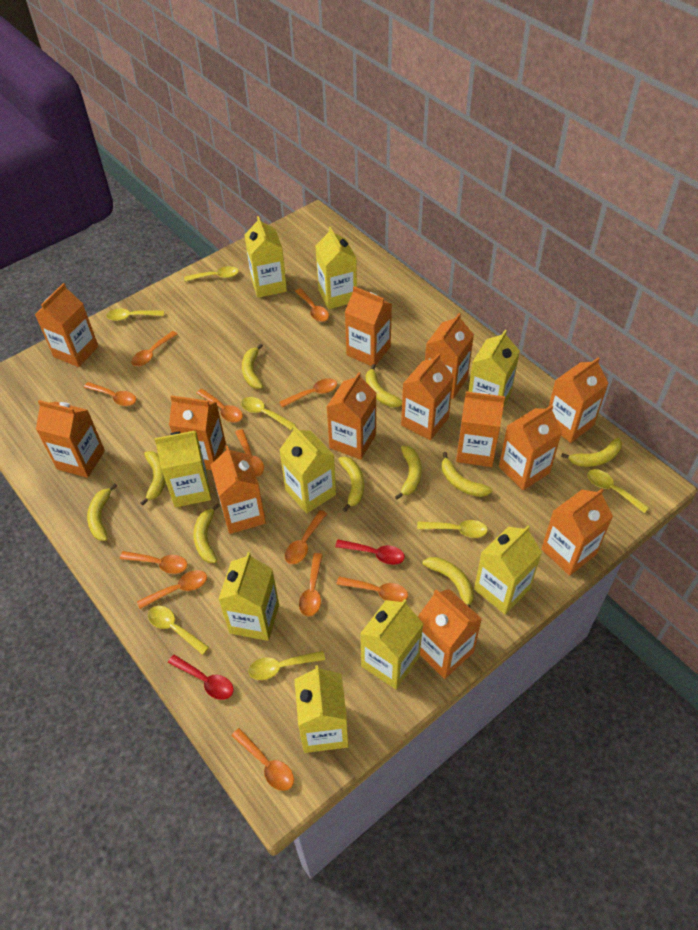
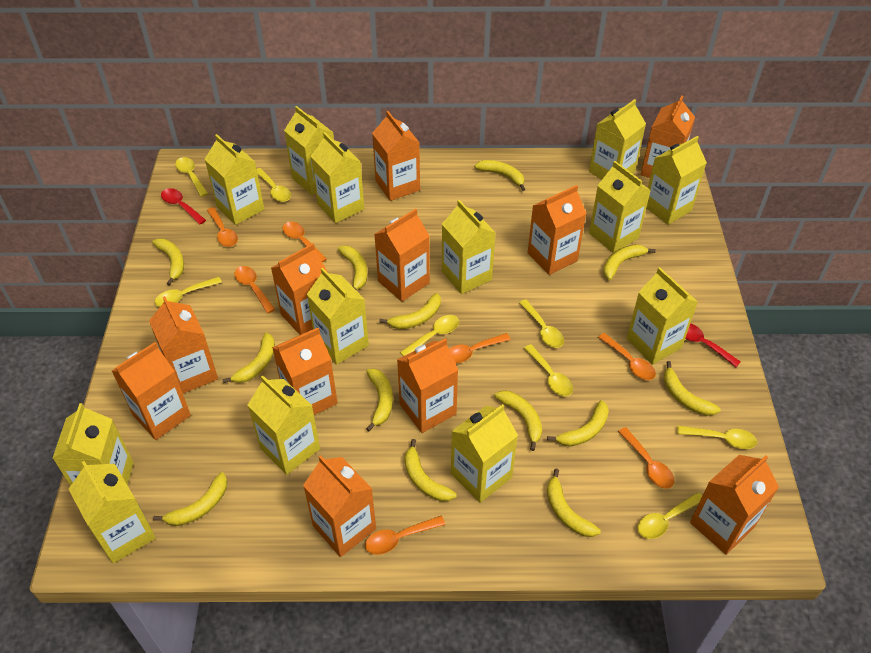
orange carton: [35,283,99,367] [36,400,105,478] [169,396,226,470] [210,445,266,534] [327,372,376,460] [345,286,392,366] [401,353,454,440] [418,589,482,679] [425,313,474,399] [456,391,505,467] [499,405,562,490] [541,489,613,576] [549,357,609,443] = 13 -> [112,342,191,440] [149,296,218,394] [271,243,327,335] [272,328,337,415] [303,456,376,557] [372,111,420,201] [374,209,430,302] [397,338,458,433] [528,185,587,275] [641,95,695,178] [690,455,779,554] = 11
orange spoon: [84,382,136,406] [120,551,187,574] [131,331,178,366] [137,570,207,609] [197,389,243,422] [231,728,294,791] [235,429,264,477] [279,378,337,408] [285,510,327,564] [295,288,329,322] [299,553,323,616] [336,576,408,602] = 12 -> [207,207,238,247] [234,266,275,313] [283,222,327,263] [365,516,446,555] [449,333,511,363] [598,333,656,380] [618,427,674,489] = 7
yellow banana: [87,484,117,541] [140,451,166,506] [193,503,220,563] [242,344,263,389] [338,457,364,512] [366,364,402,407] [395,446,422,500] [422,557,474,607] [441,452,492,497] [561,438,622,467] = 10 -> [152,238,184,286] [153,472,227,526] [222,332,275,383] [338,245,367,290] [366,369,393,432] [379,293,441,329] [404,439,457,501] [474,160,525,191] [494,390,542,451] [547,400,609,447] [547,469,601,537] [603,244,656,280] [664,361,721,416] = 13
yellow carton: [154,431,211,507] [218,552,279,641] [244,216,287,298] [279,426,336,514] [294,665,349,753] [315,227,357,309] [360,599,423,689] [468,330,520,408] [474,526,542,614] = 9 -> [52,403,134,486] [69,461,156,563] [205,134,264,225] [248,376,320,475] [284,106,334,195] [307,268,369,365] [311,132,364,223] [442,200,496,294] [451,404,518,503] [589,99,646,180] [589,161,651,253] [627,267,698,365] [646,136,707,225] = 13
yellow spoon: [106,308,164,321] [148,606,209,655] [184,266,239,282] [241,397,296,430] [248,651,325,680] [417,520,488,538] [587,469,649,513] = 7 -> [155,277,222,307] [175,157,208,197] [257,168,291,202] [400,315,459,356] [519,299,564,348] [524,344,573,396] [637,492,702,539] [677,426,757,449] = 8

